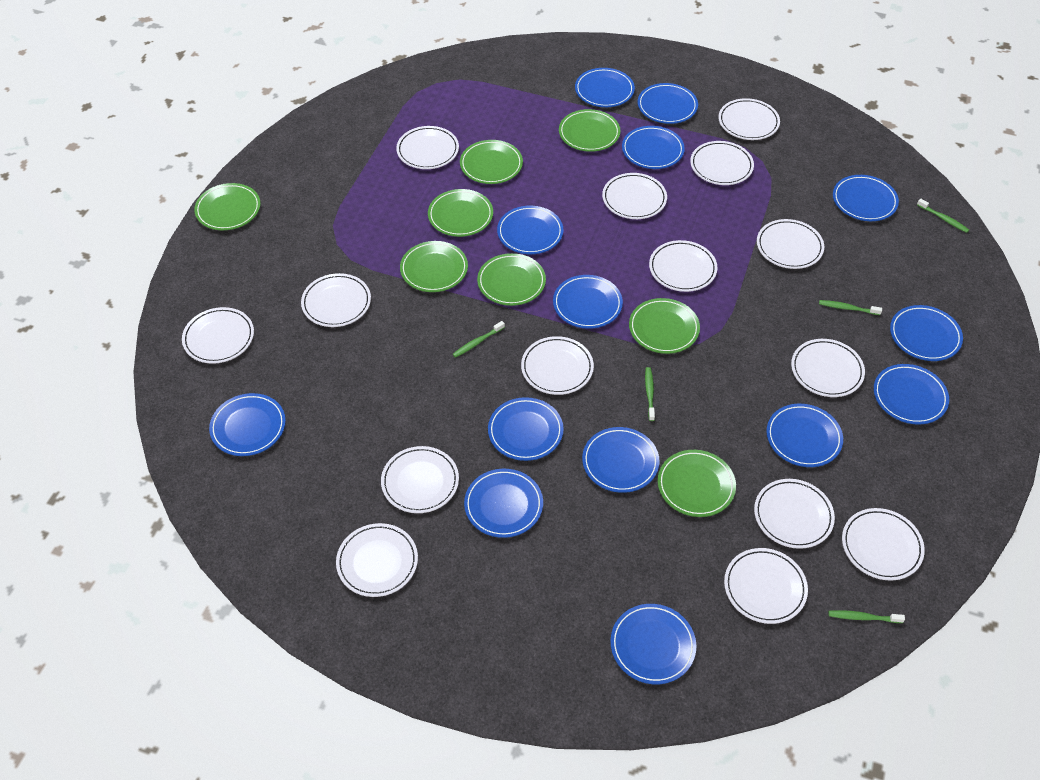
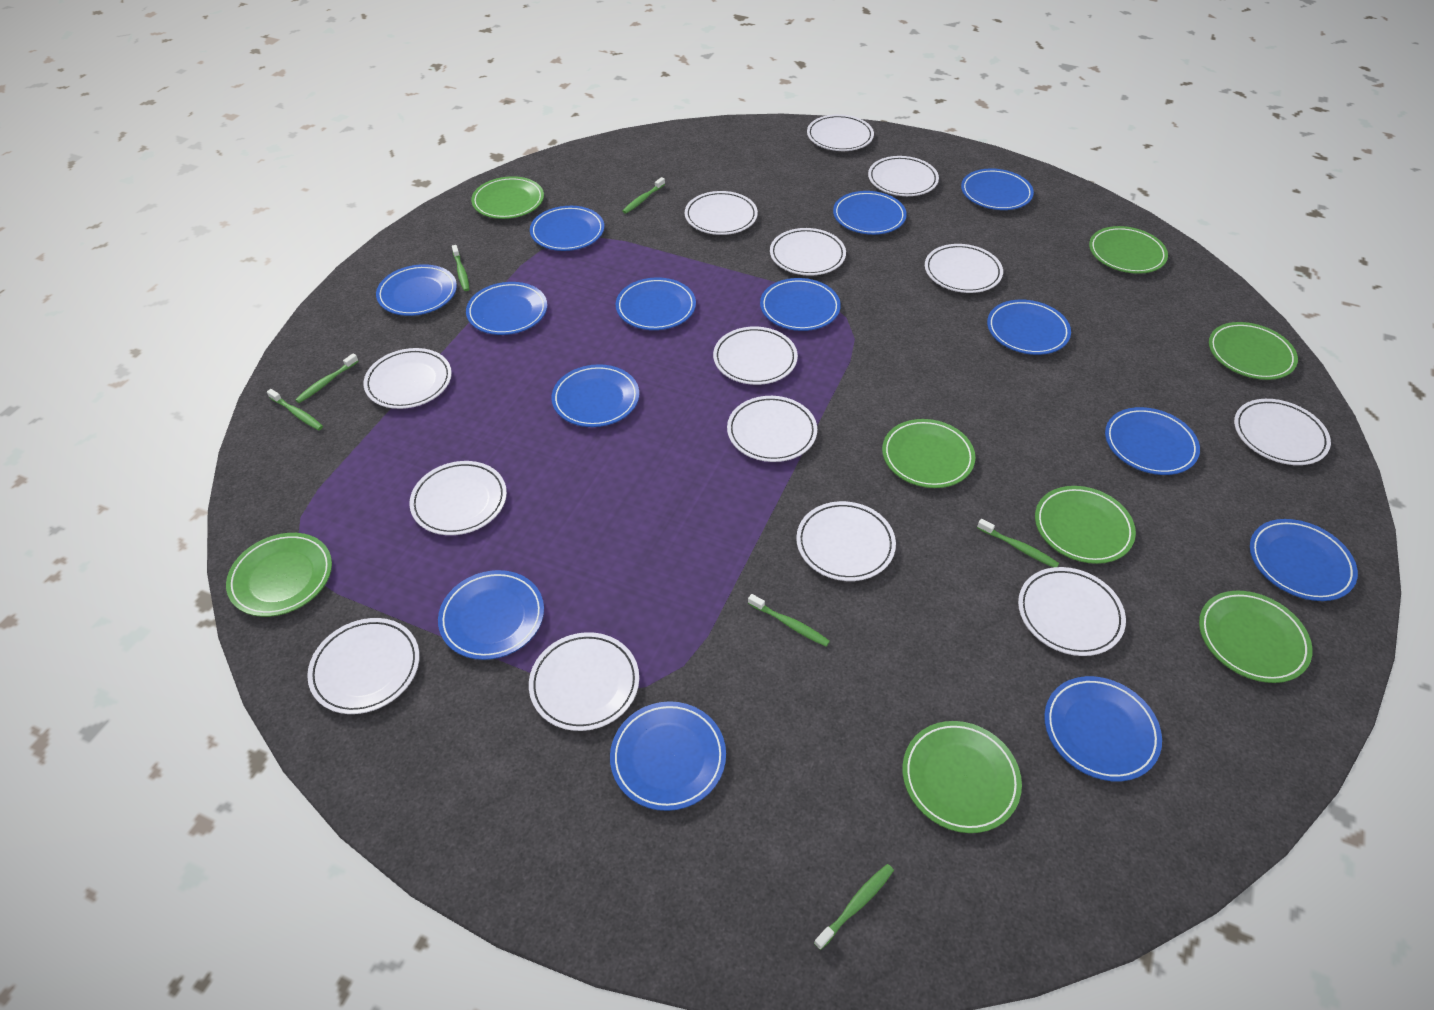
green toothbrush: [453,321,505,358] [645,367,655,421] [819,300,882,315] [828,610,905,623] [917,198,969,233] = 5 -> [267,389,323,430] [295,354,359,403] [452,245,469,291] [623,177,665,214] [748,594,830,646] [814,864,894,950] [977,519,1059,567] = 7
white plate: [182,307,254,364] [301,273,371,327] [336,523,418,597] [381,446,459,513] [396,126,459,169] [521,336,594,395] [602,173,667,219] [649,240,718,292] [690,141,754,185] [719,98,780,140] [724,548,808,624] [754,479,835,549] [757,219,824,269] [791,339,865,397] [842,508,925,581] = 15 -> [307,618,420,714] [364,348,452,409] [409,461,507,535] [529,632,639,731] [685,191,758,235] [713,327,798,385] [727,396,817,462] [770,228,846,276] [796,501,896,581] [807,114,874,151] [868,156,939,196] [925,244,1003,293] [1018,567,1126,656] [1234,399,1331,465] = 14

